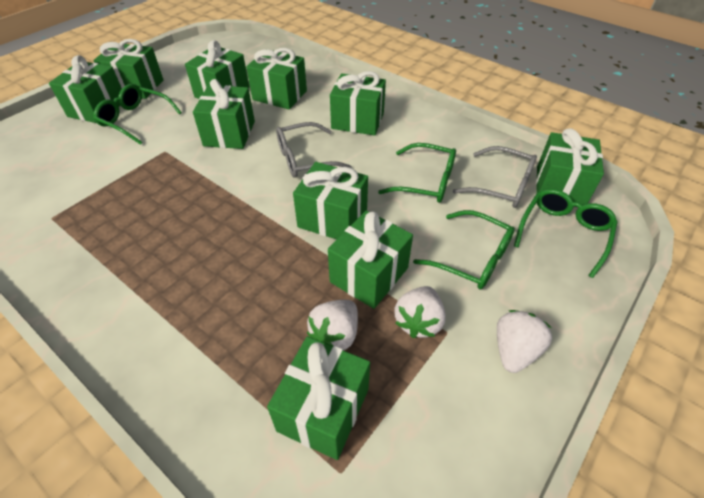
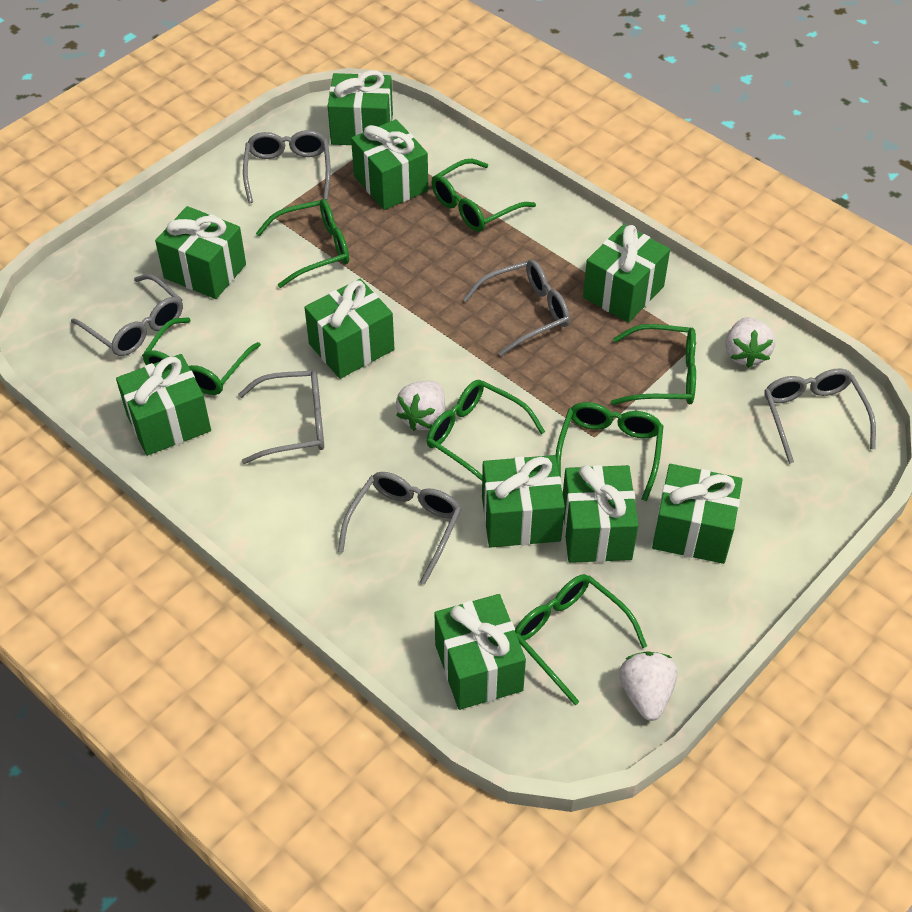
green glasses: [93,84,182,145] [378,143,456,203] [413,210,515,290] [514,189,618,278] = 4 -> [142,317,261,395] [256,199,349,288] [427,380,545,481] [431,159,536,232] [515,574,647,705] [556,402,664,501] [611,324,696,405] = 7
grey glasses: [276,122,352,177] [453,146,537,208] = 2 -> [71,274,183,356] [238,370,324,464] [243,130,331,204] [338,472,461,585] [463,260,570,356] [764,369,876,464] = 6

